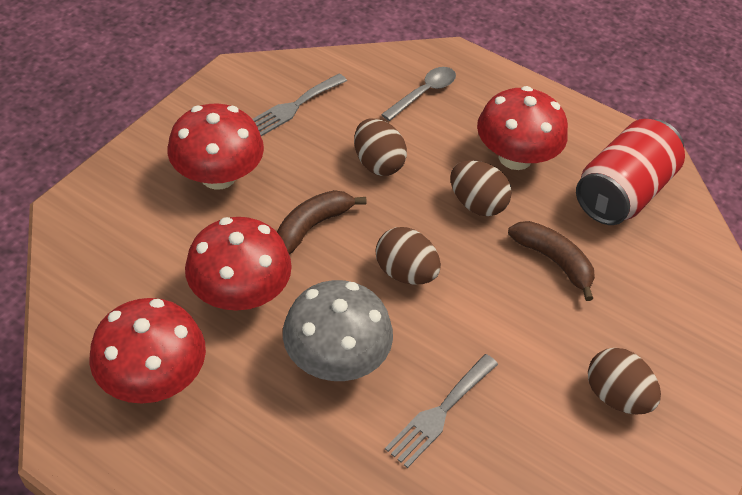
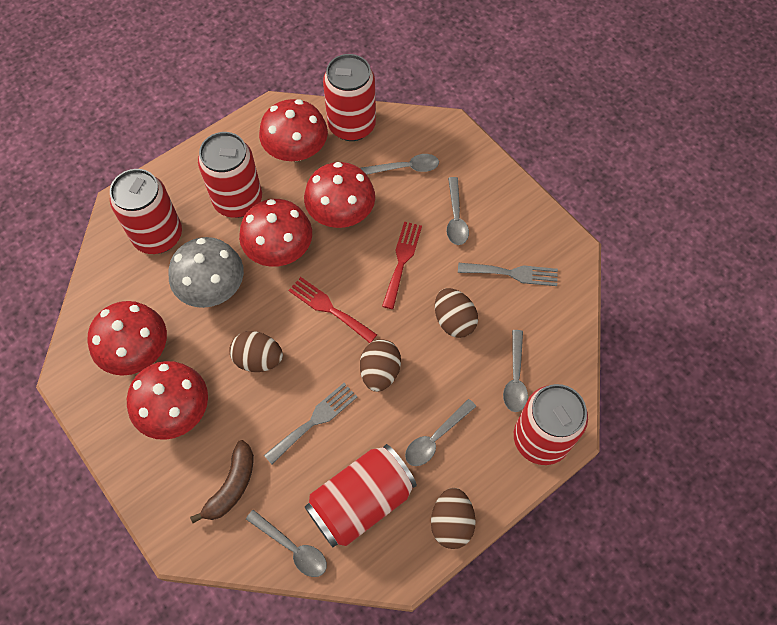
brown banana: [277,190,367,254] [508,221,595,301] = 2 -> [190,440,254,523] = 1
grey spoon: [381,67,456,121] = 1 -> [246,510,327,577] [360,154,439,175] [405,399,476,466] [447,177,469,245] [503,330,528,412] = 5
red can: [576,119,685,225] = 1 -> [110,169,182,254] [198,132,262,218] [305,444,417,547] [323,54,376,141] [514,384,588,465] = 5
red fork: none = 0 -> [288,277,377,343] [382,222,422,309] = 2
red mushroom: [89,298,206,404] [168,103,264,190] [185,217,292,311] [477,86,568,170] = 4 -> [87,301,167,376] [127,361,208,440] [239,199,312,267] [259,99,328,161] [304,162,375,228] = 5

